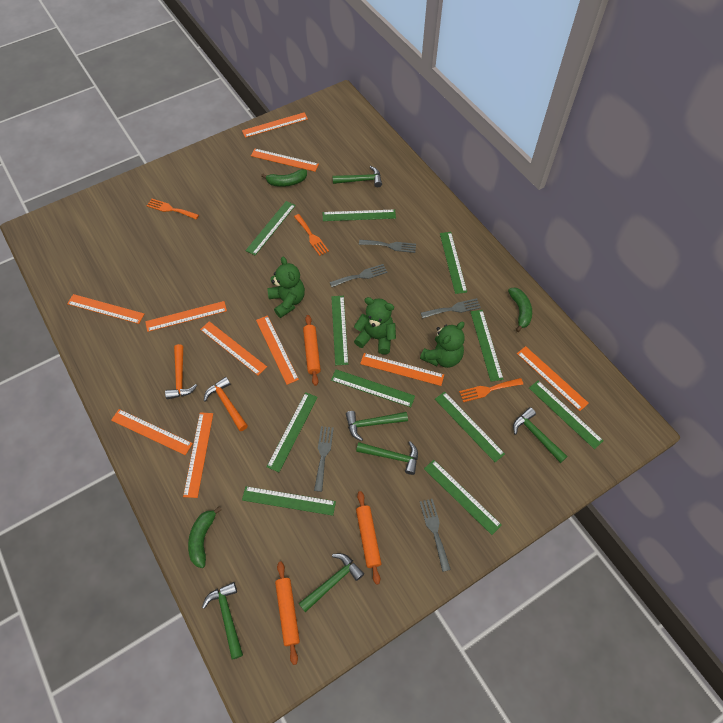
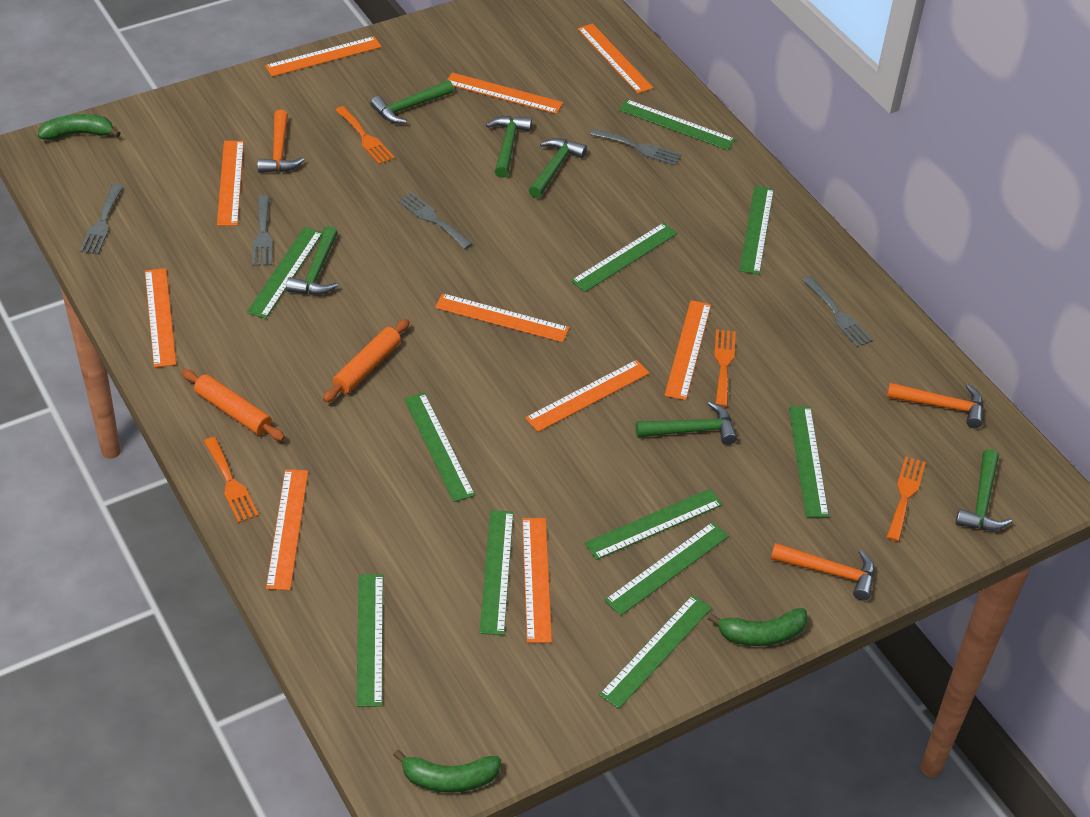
green teddy bear: [267,257,305,318] [354,297,396,354] [420,321,465,368] = 3 -> none = 0
orange fork: [147,199,199,219] [294,214,329,256] [459,378,523,402] = 3 -> [204,437,259,523] [335,106,395,165] [714,329,736,407] [886,456,926,542] = 4
orange hammer: [165,344,198,399] [204,377,248,431] = 2 -> [257,110,304,173] [771,543,875,601] [887,383,983,428] = 3
orange rolling pin: [275,562,300,665] [303,315,321,386] [356,491,381,585] = 3 -> [182,369,285,441] [323,319,410,403] = 2

